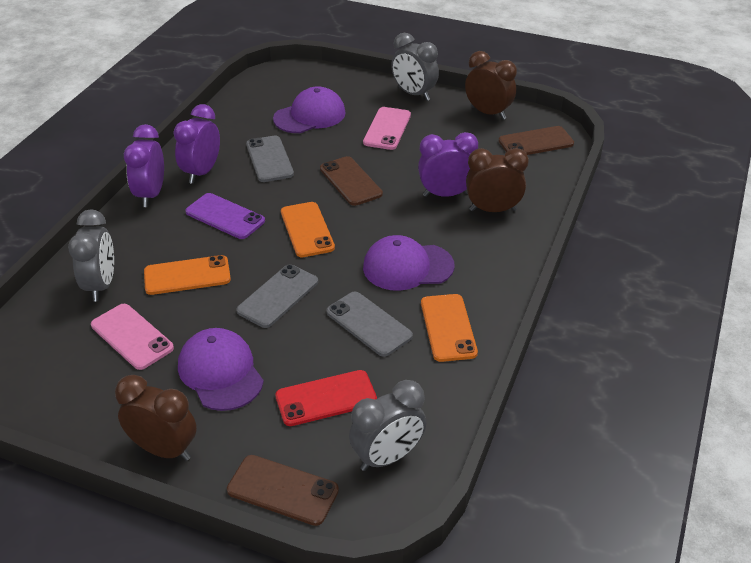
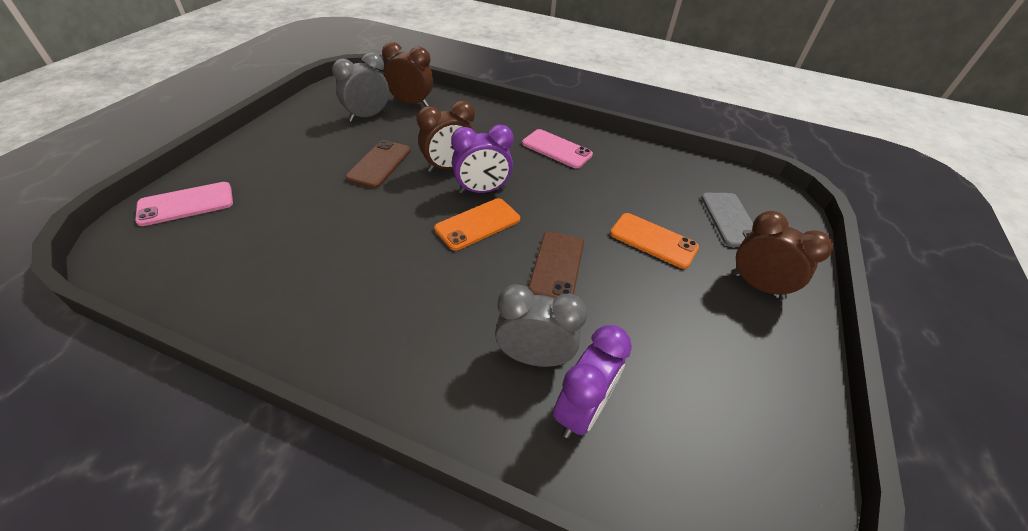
brown phone: [227,455,339,526] [320,156,383,206] [499,126,574,155] = 3 -> [345,140,411,188] [528,232,584,298] = 2
grey clock: [68,209,114,302] [349,380,426,471] [391,33,439,101] = 3 -> [332,52,389,122] [495,284,587,367] = 2
grey phone: [236,264,318,328] [246,135,294,182] [326,292,413,357] = 3 -> [701,193,753,247] = 1
orange phone: [144,255,231,295] [281,202,335,257] [421,294,478,362] = 3 -> [434,198,520,251] [610,213,699,269] = 2
purple cap: [178,328,264,411] [273,86,346,133] [363,235,454,291] = 3 -> none = 0
purple clock: [124,124,164,207] [173,104,220,184] [418,132,478,197] = 3 -> [451,124,513,193] [553,325,632,438] = 2
purple phone: [185,193,265,239] = 1 -> none = 0
red phone: [275,370,377,426] = 1 -> none = 0

